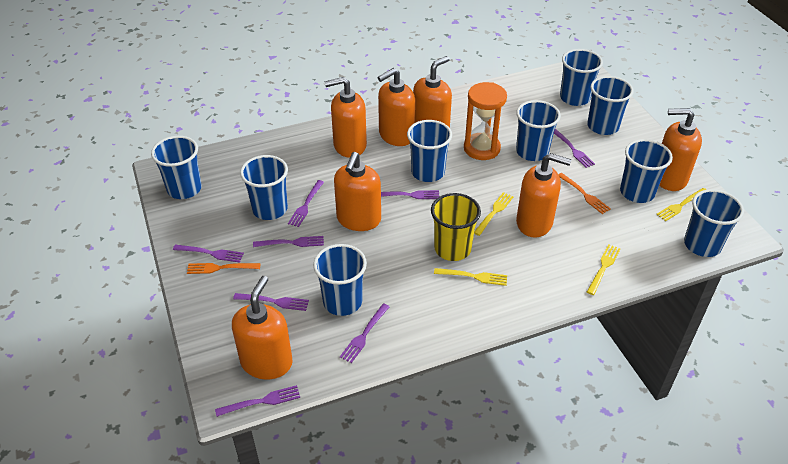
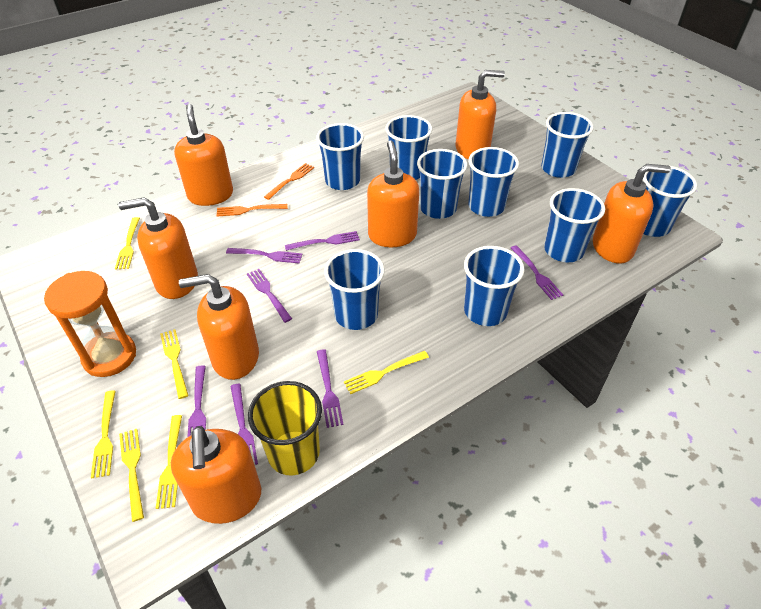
purple fork: [173,245,244,263] [215,385,300,417] [233,293,309,311] [253,236,324,247] [288,180,324,227] [340,303,390,363] [381,190,439,199] [554,129,595,168] = 8 -> [187,365,206,437] [226,248,302,263] [230,384,258,465] [247,269,292,323] [285,231,360,251] [317,349,344,428] [511,245,563,300] = 7
yellow fork: [434,268,507,286] [474,192,514,236] [587,244,620,295] [656,188,707,221] = 4 -> [91,391,116,478] [115,217,140,269] [119,429,144,522] [156,415,182,509] [160,329,189,399] [344,351,429,394] = 6

